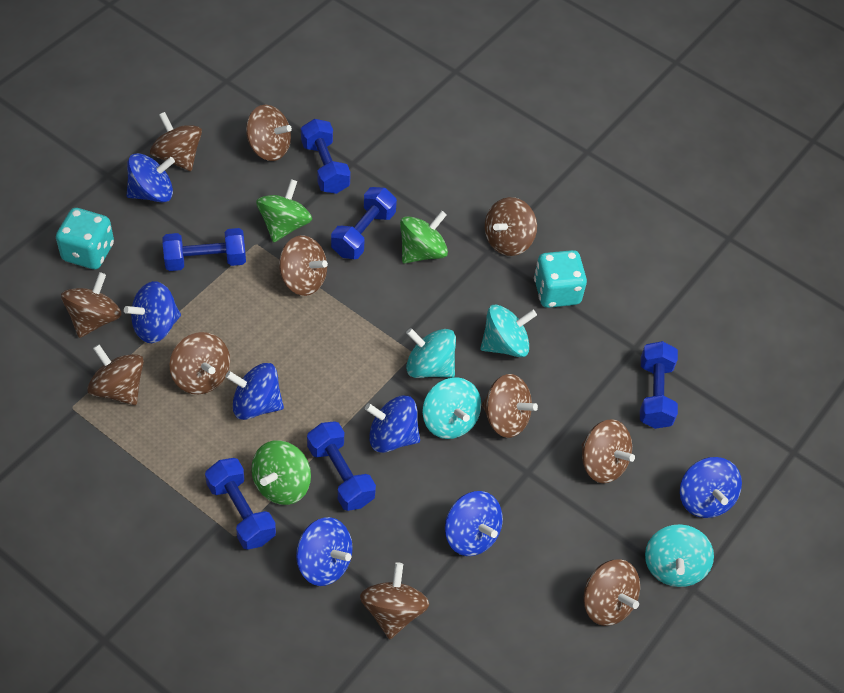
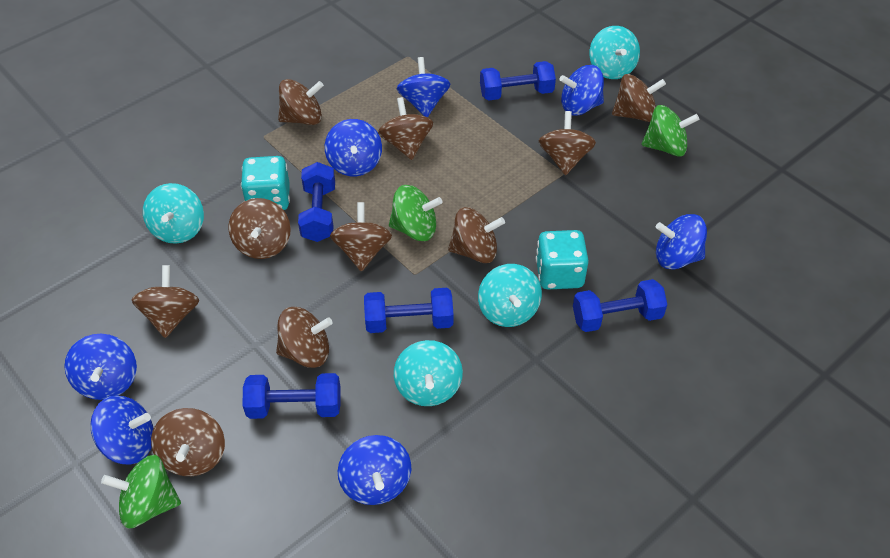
blue dumbbell: [163,228,246,271] [205,458,276,550] [301,119,351,194] [307,421,376,511] [331,187,397,259] [640,341,678,429] = 6 -> [243,373,341,419] [298,162,335,242] [364,288,453,333] [480,61,556,101] [573,279,667,332] = 5
brown spinning top: [61,272,122,338] [87,344,144,405] [150,112,202,171] [169,332,230,394] [246,105,292,161] [279,235,328,296] [360,562,430,639] [482,374,538,438] [485,197,537,256] [581,419,635,483] [583,559,640,626] = 11 -> [132,265,199,338] [151,408,225,476] [228,198,291,259] [276,307,333,368] [278,79,324,125] [330,202,392,272] [378,97,433,160] [448,207,505,263] [539,111,596,175] [612,74,666,122] = 10

